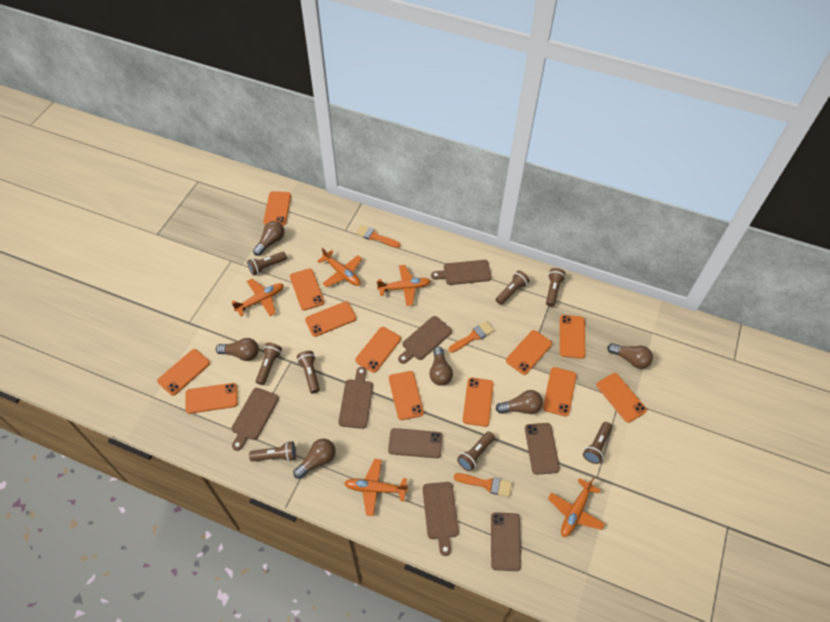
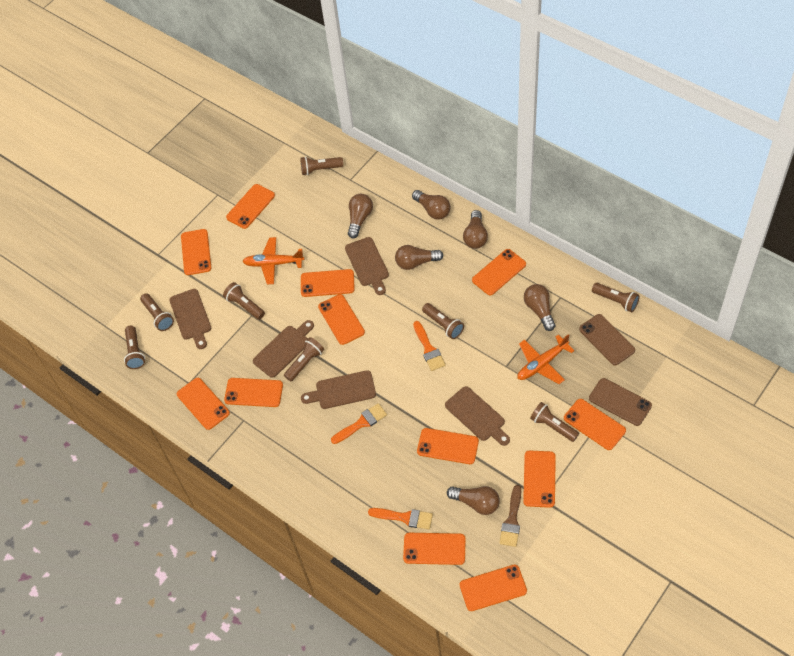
brown brush: none = 0 -> [499,485,521,547] = 1
brown phone: [388,428,442,458] [491,512,521,571] [525,423,560,475] = 3 -> [579,314,635,365] [589,378,652,426] = 2
orange plane: [232,279,284,316] [317,248,362,287] [344,459,408,516] [377,265,431,306] [548,478,605,537] = 5 -> [242,237,304,284] [517,334,575,384] = 2

